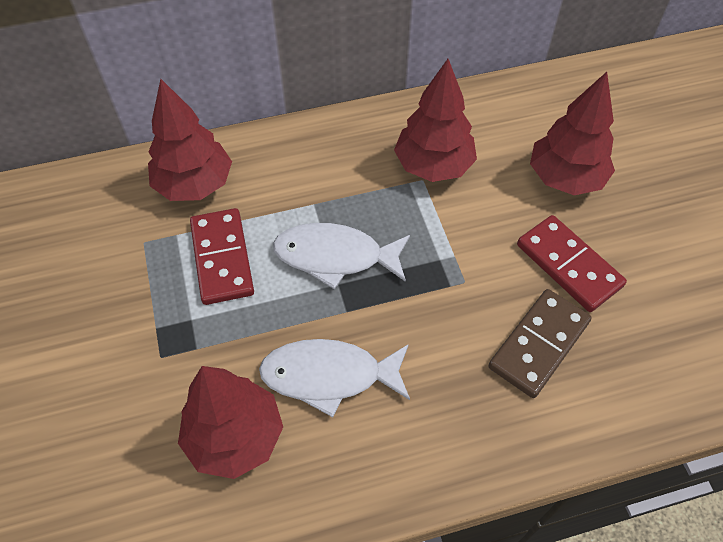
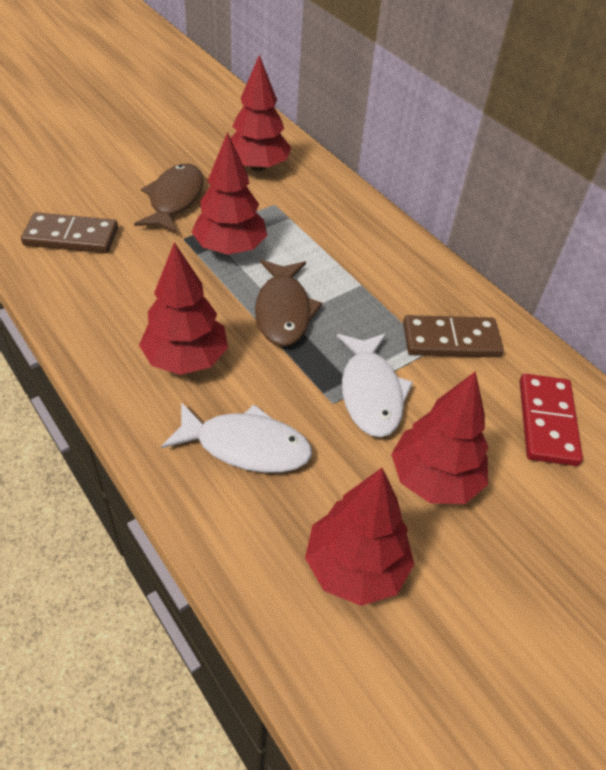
brown domino: [488,289,592,398] = 1 -> [21,212,118,253] [403,315,504,357] = 2
brown fish: none = 0 -> [134,164,203,234] [255,260,322,347] = 2
red domino: [190,208,254,305] [517,215,627,312] = 2 -> [520,374,583,466] = 1
red tree: [148,79,232,201] [178,366,283,479] [394,59,477,182] [530,72,615,195] = 4 -> [139,242,228,375] [192,132,267,254] [231,55,291,171] [305,468,414,606] [391,371,489,504] = 5

